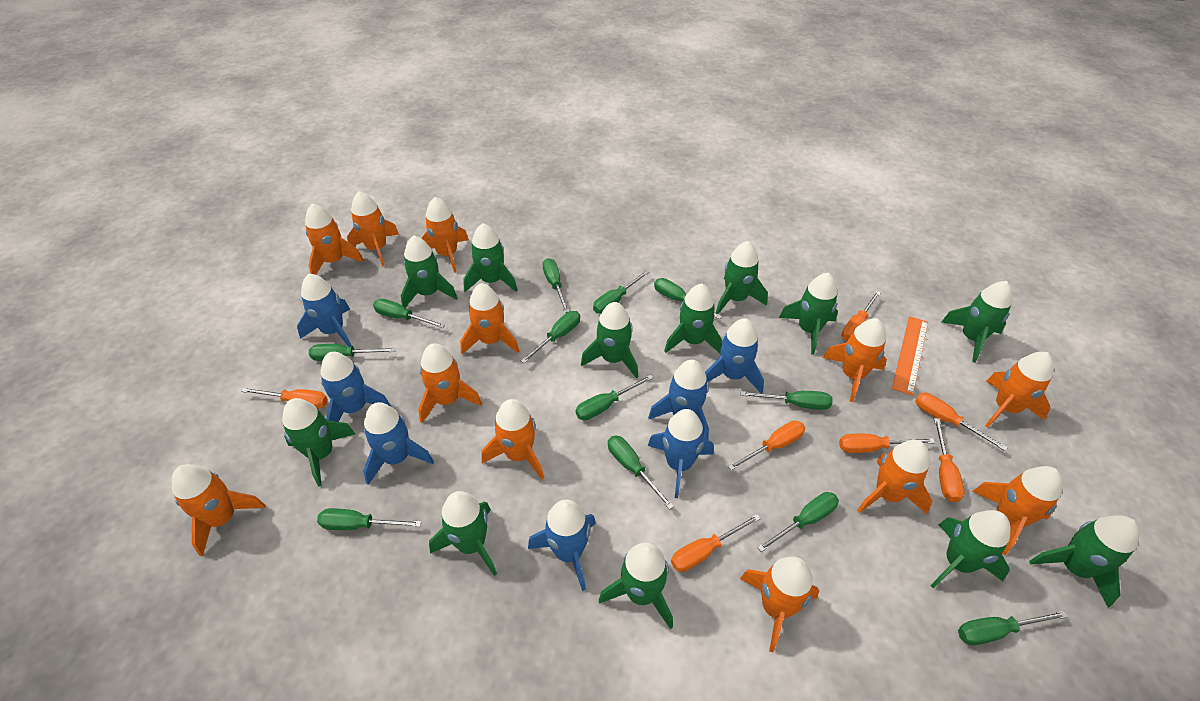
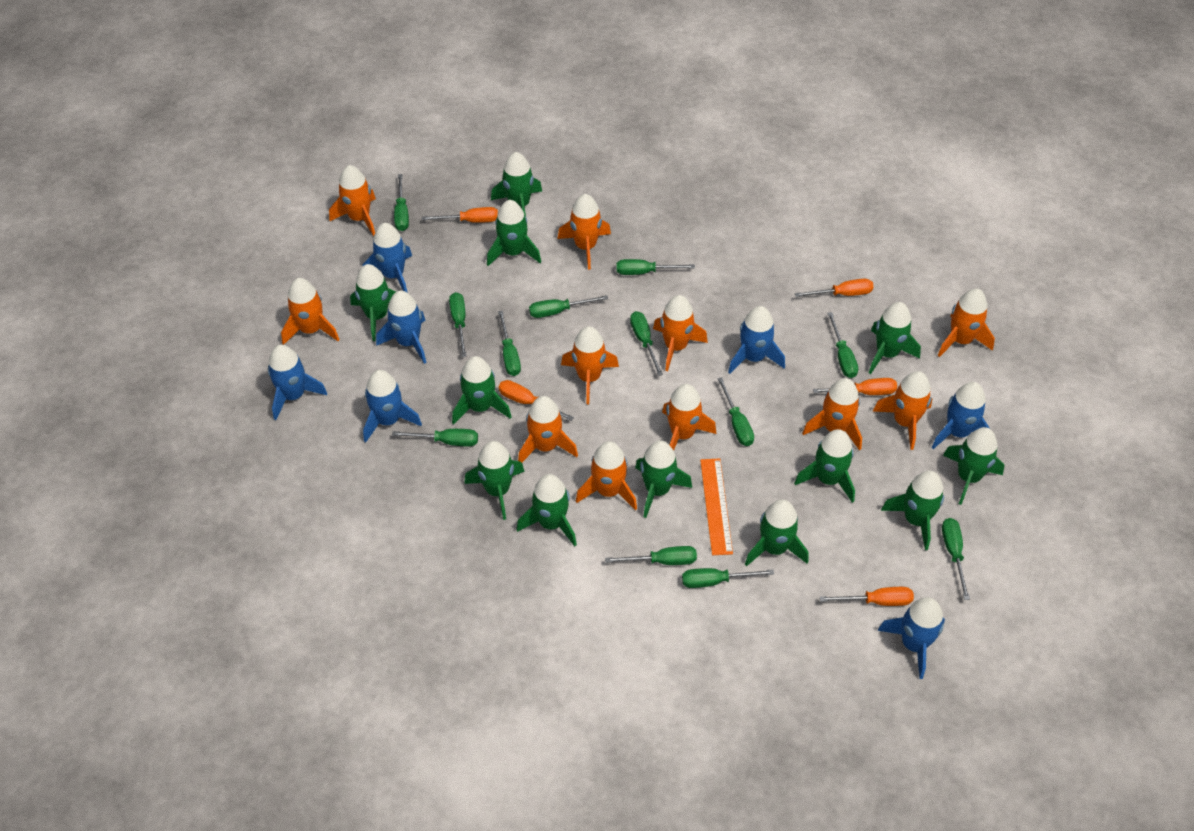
orange rocket: [172,464,266,556] [305,204,364,275] [347,191,399,267] [418,343,482,423] [422,197,469,273] [460,283,519,354] [482,399,544,480] [740,557,819,652] [823,318,887,402] [857,440,932,514] [972,466,1062,555] [985,352,1053,428] = 12 -> [281,278,340,345] [329,165,376,236] [518,396,578,463] [558,194,611,270] [561,326,619,404] [576,441,637,511] [653,295,708,371] [662,384,716,451] [802,378,862,451] [872,371,932,450] [938,288,995,357] = 11
orange screwdriver: [241,387,328,409] [671,514,761,572] [728,421,805,471] [839,434,935,453] [842,291,881,341] [915,393,1008,451] [934,418,965,502] = 7 -> [422,207,498,223] [499,380,574,421] [795,278,874,297] [813,378,897,395] [820,587,914,606] = 5

